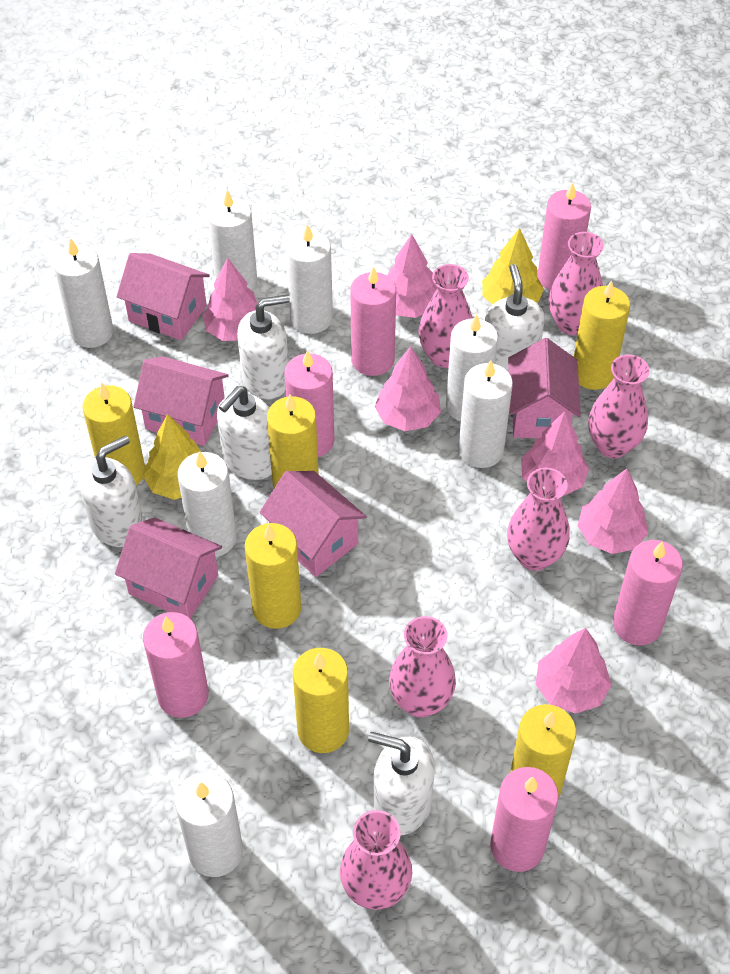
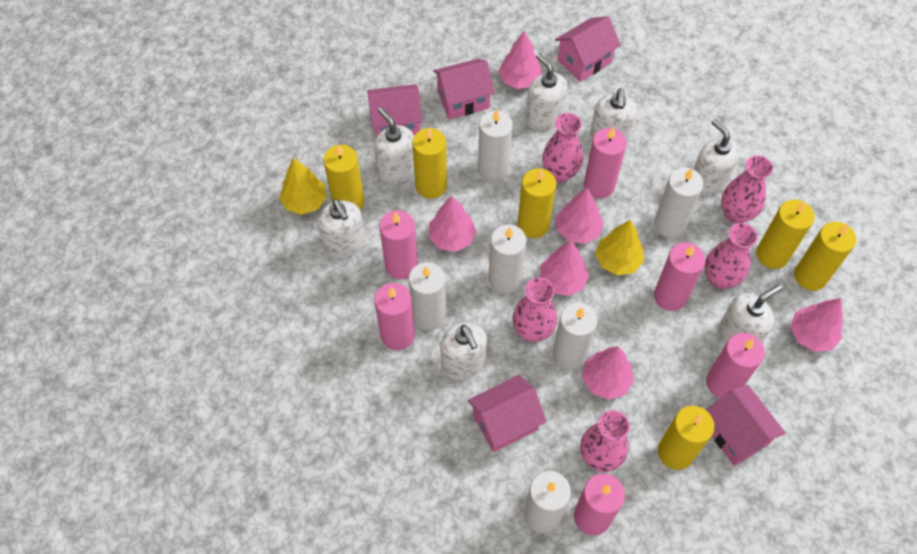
pink vase: [340,810,412,910] [389,616,456,718] [418,264,473,368] [507,468,570,571] [549,232,604,335] [588,355,650,458] = 6 -> [512,278,557,342] [542,113,583,182] [580,410,630,472] [705,223,758,289] [721,155,773,224] = 5
white candle: [53,238,113,348] [175,772,243,877] [178,451,237,557] [207,190,258,292] [286,224,333,334] [446,314,498,421] [458,360,513,468] = 7 -> [409,262,446,330] [478,110,513,181] [488,225,526,293] [524,471,571,533] [553,302,598,370] [654,168,704,238] = 6
white soap dispenser: [79,435,143,547] [217,386,272,480] [237,294,290,399] [368,732,435,835] [485,264,545,372] = 5 -> [318,199,365,259] [374,107,414,184] [440,323,487,380] [526,53,567,131] [590,88,637,144] [693,119,740,196] [719,284,782,345] = 7

